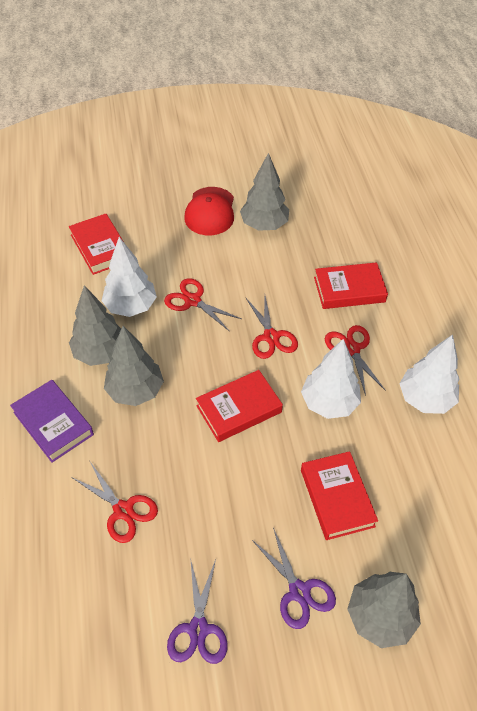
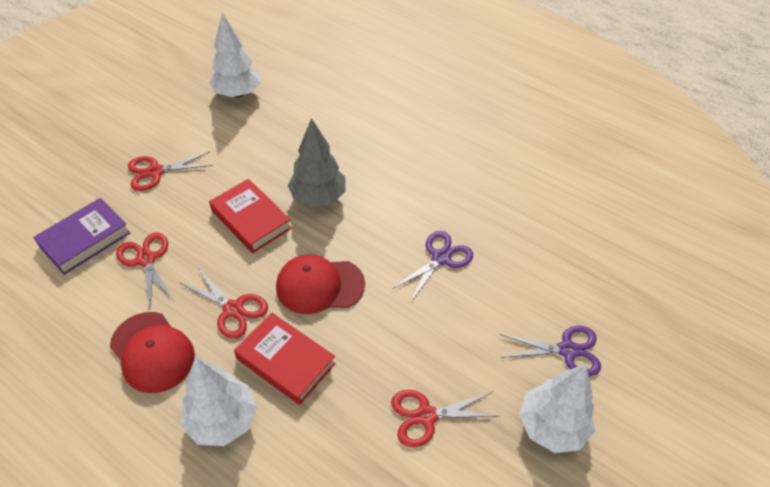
grey tree: [69,285,121,366] [104,326,164,406] [240,153,289,231] [347,572,421,648] = 4 -> [287,118,346,207] = 1
red book: [69,214,124,275] [196,370,283,442] [301,451,378,540] [314,262,388,309] = 4 -> [209,179,292,253] [234,312,336,405] = 2
red cap: [184,187,234,235] = 1 -> [110,312,195,393] [276,254,365,314] = 2

